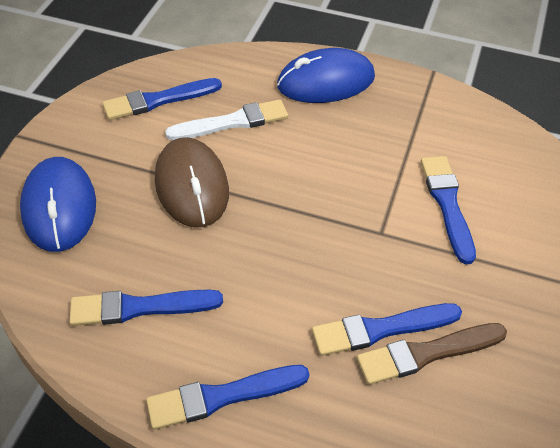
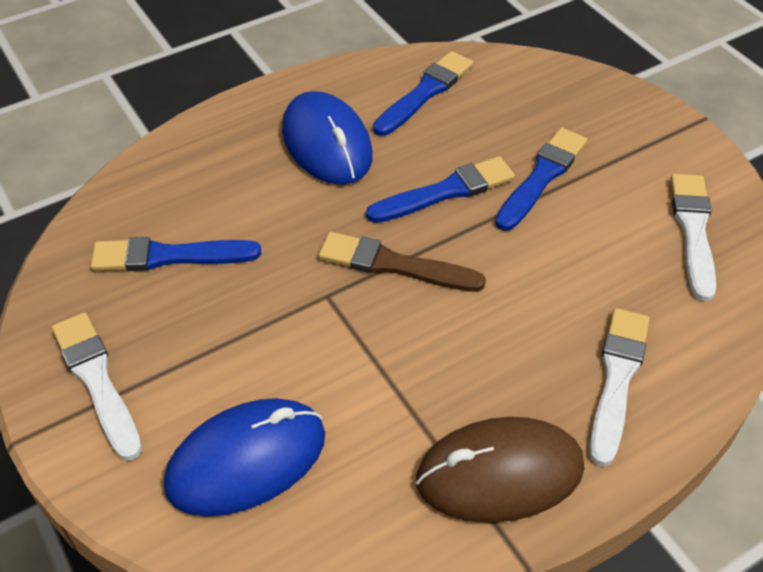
blue brush: [69,290,223,326] [102,78,222,120] [146,365,309,430] [312,303,462,356] [421,156,476,265] = 5 -> [91,237,261,271] [366,156,515,223] [373,51,473,136] [495,128,587,231] = 4
white brush: [165,99,288,140] = 1 -> [52,312,142,461] [589,308,650,467] [670,174,716,301] = 3

